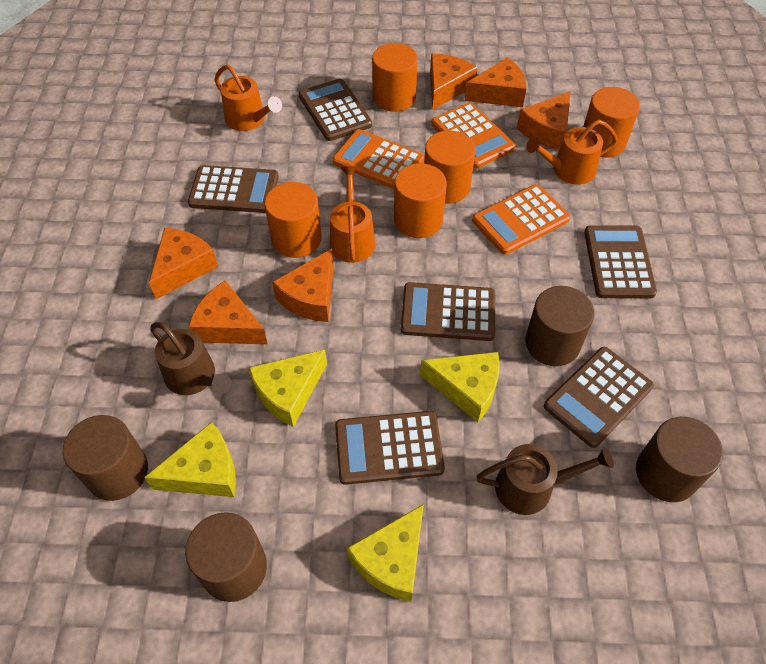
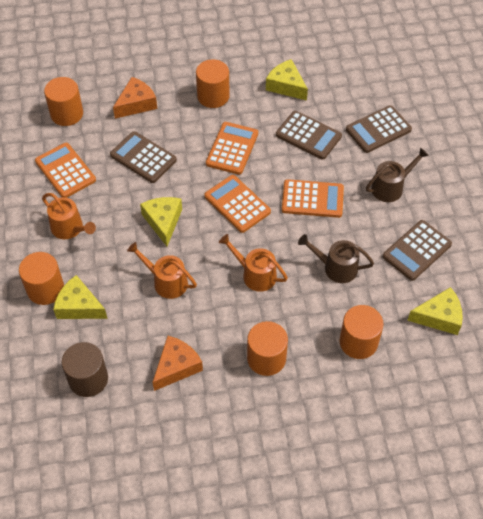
brown calculator: [188,165,279,213] [299,79,372,141] [335,411,445,485] [401,282,495,341] [544,347,654,448] [584,225,657,299] = 6 -> [110,131,177,183] [276,111,342,160] [346,105,412,153] [383,220,452,281] = 4
brown cylinder: [63,415,148,501] [185,512,267,602] [525,286,594,366] [636,417,723,502] = 4 -> [62,342,108,397] = 1
orange calculator: [332,129,424,189] [431,102,515,168] [472,184,570,255] = 3 -> [35,143,96,198] [204,175,271,233] [206,122,258,175] [282,179,344,218] = 4
orange cheese: [149,228,218,299] [188,280,267,344] [272,249,334,322] [430,53,478,110] [465,57,526,107] [517,91,571,149] = 6 -> [113,77,157,119] [153,336,203,391] = 2

